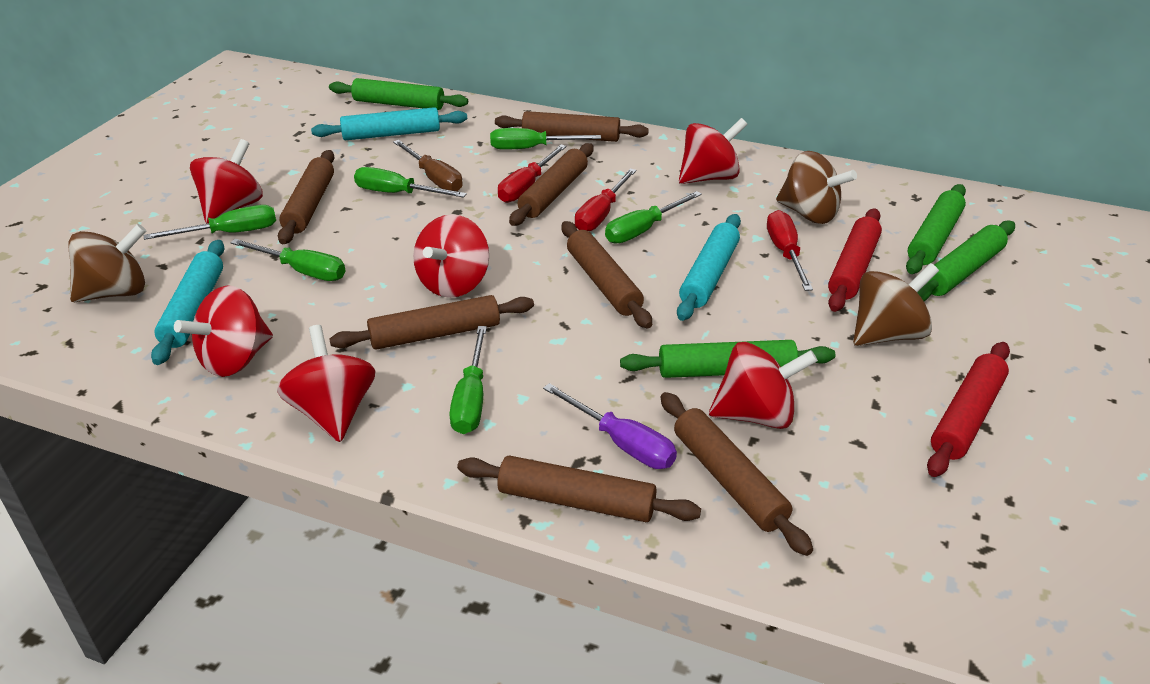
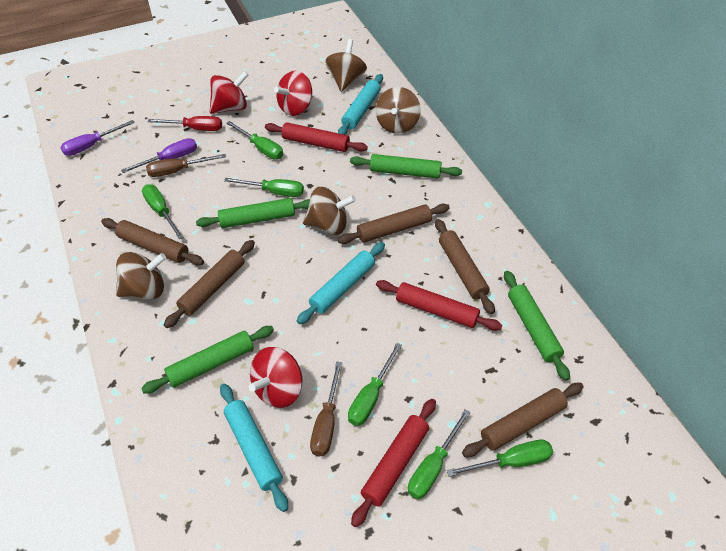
brown rolling pin: [278,150,335,244] [329,295,534,350] [457,455,701,522] [495,111,649,142] [509,143,593,226] [561,221,652,329] [660,392,813,556] = 7 -> [101,218,204,265] [164,240,255,328] [337,204,450,244] [435,219,495,314] [462,383,584,457] = 5
brown screwdriver: [393,140,463,191] = 1 -> [146,154,226,177] [310,362,342,457] = 2
brown spinning top: [68,224,146,302] [776,151,857,224] [853,263,939,346] = 3 -> [116,252,166,300] [303,187,356,235] [325,39,367,92] [376,87,421,134] = 4
purple screwdriver: [543,383,677,469] = 1 -> [60,120,135,156] [121,138,197,173] = 2
red rolling pin: [828,208,882,312] [927,342,1010,477] = 2 -> [265,122,368,152] [351,399,436,527] [376,280,502,331] = 3
red screwdriver: [498,145,567,203] [575,168,637,231] [767,210,813,291] = 3 -> [147,116,222,131] = 1
red spinning top: [174,285,273,377] [190,139,263,224] [277,325,375,442] [413,214,489,298] [679,118,748,184] [709,342,818,429] = 6 -> [210,71,248,114] [249,347,303,408] [274,71,313,116] = 3

